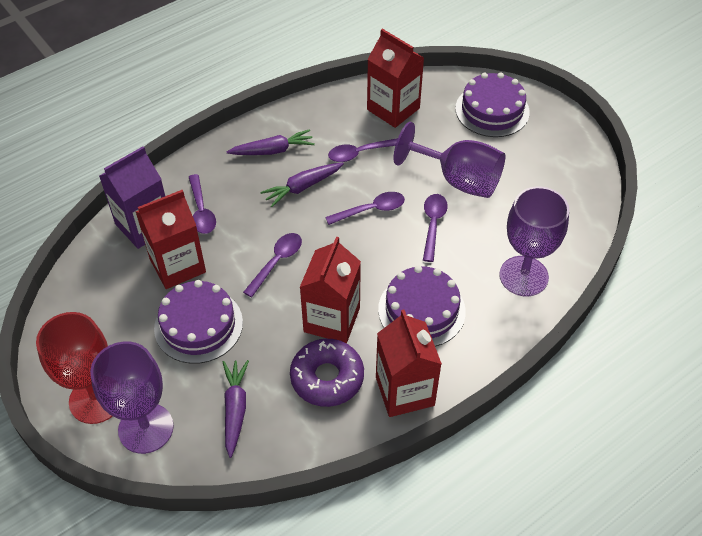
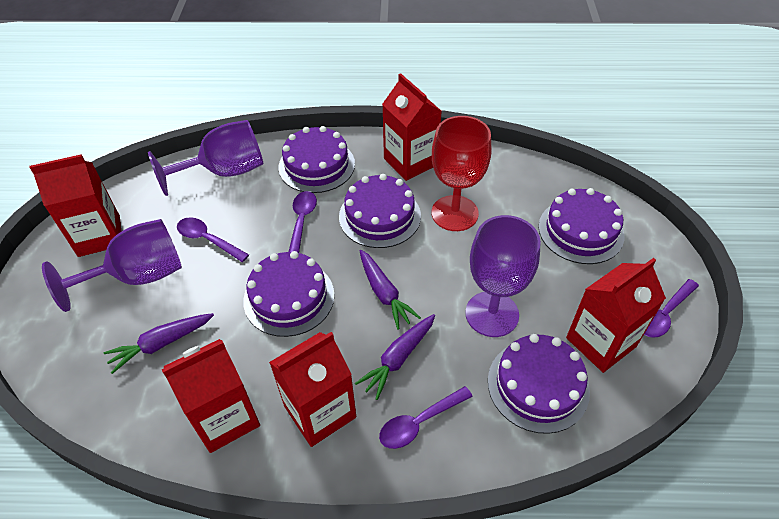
purple cake: [154,280,243,364] [378,266,466,347] [455,72,530,137] = 3 -> [243,251,335,337] [278,126,355,193] [339,174,421,248] [488,334,590,434] [539,188,624,264] = 5
purple carton: [99,146,165,249] = 1 -> none = 0
purple donut: [290,339,364,407] = 1 -> none = 0
purple spoon: [189,174,216,234] [243,233,302,297] [325,192,405,225] [328,138,398,162] [423,194,448,262] = 5 -> [177,217,249,262] [289,191,317,253] [379,386,473,449] [644,279,699,338] = 4
red carton: [136,190,206,289] [300,237,361,343] [367,29,424,128] [376,310,442,417] = 4 -> [30,154,121,257] [162,339,260,453] [269,332,356,447] [382,73,441,181] [566,258,666,373] = 5

